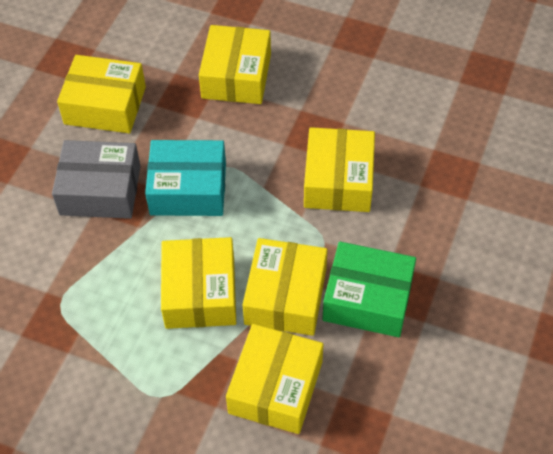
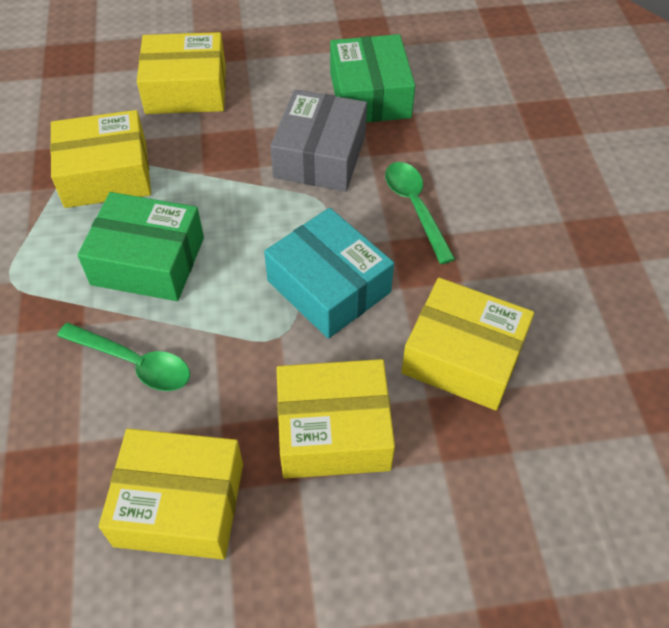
green box: [322,242,416,337] = 1 -> [78,192,204,301] [330,34,415,122] = 2
green spoon: none = 0 -> [57,323,190,391] [385,162,455,264] = 2
yellow box: [57,55,146,133] [161,237,236,329] [199,25,271,104] [226,324,323,434] [243,238,327,336] [304,127,375,212] = 6 -> [50,110,151,208] [99,428,243,560] [137,32,226,114] [276,359,395,479] [401,278,534,410] = 5

